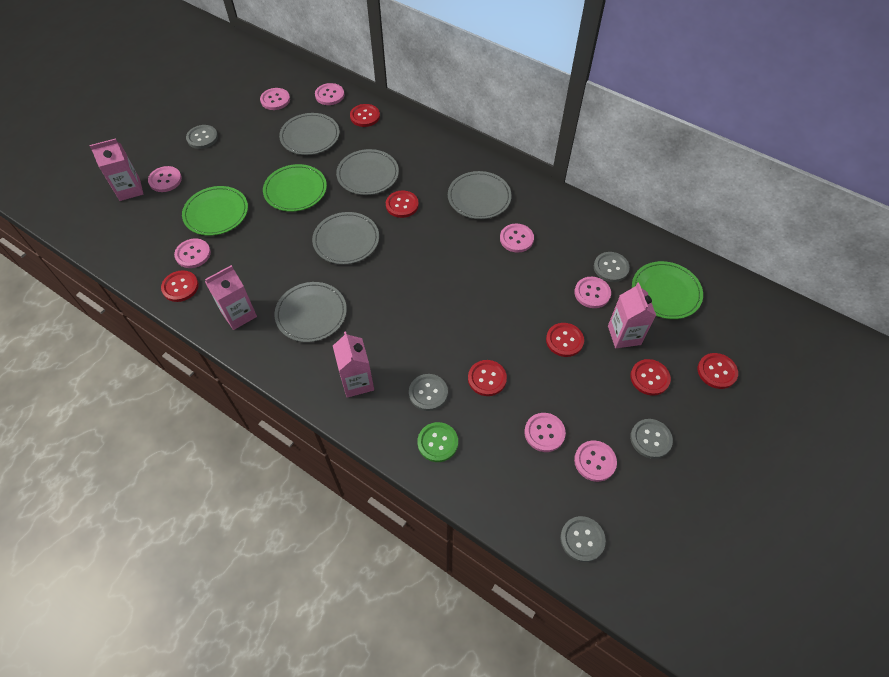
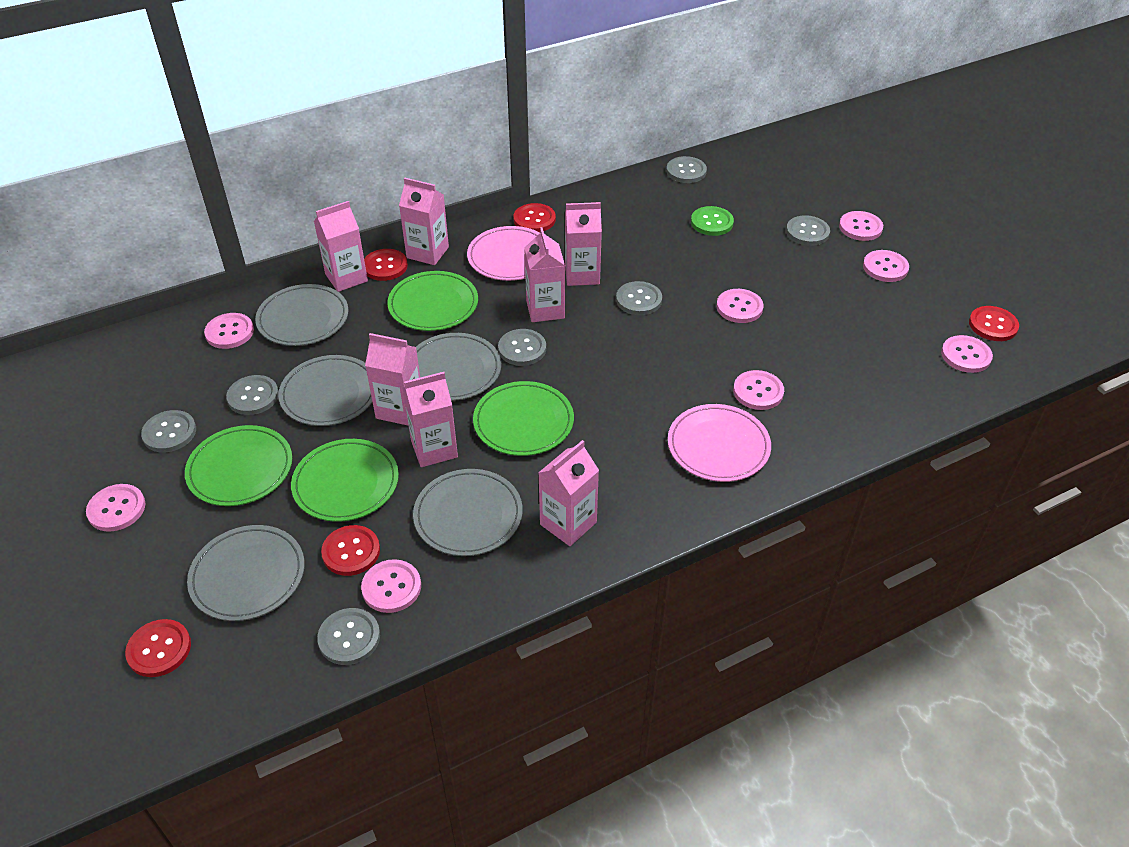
green plate: [182,186,248,236] [263,164,327,212] [632,261,703,319] = 3 -> [185,425,292,506] [291,439,399,522] [387,271,478,331] [473,381,574,456] = 4
grey button: [186,125,218,149] [409,374,448,411] [560,516,606,562] [594,252,630,282] [630,419,673,459] = 5 -> [141,410,196,452] [226,375,279,415] [317,608,380,665] [498,329,546,366] [616,281,662,315] [666,156,707,183] [786,215,830,246] = 7
pink carton: [89,138,143,201] [205,265,257,330] [333,331,374,398] [608,283,656,348] = 4 -> [314,201,368,292] [365,333,420,425] [399,178,449,265] [403,372,458,467] [524,227,565,322] [538,440,599,546] [565,202,602,286] = 7
pink plate: none = 0 -> [467,226,539,281] [668,404,771,482] = 2
red button: [161,270,199,302] [350,104,380,127] [386,190,419,218] [468,360,507,396] [546,323,584,357] [630,359,671,396] [698,353,738,389] = 7 -> [125,619,191,677] [321,525,380,576] [364,249,408,281] [514,203,556,232] [969,306,1019,341] = 5

